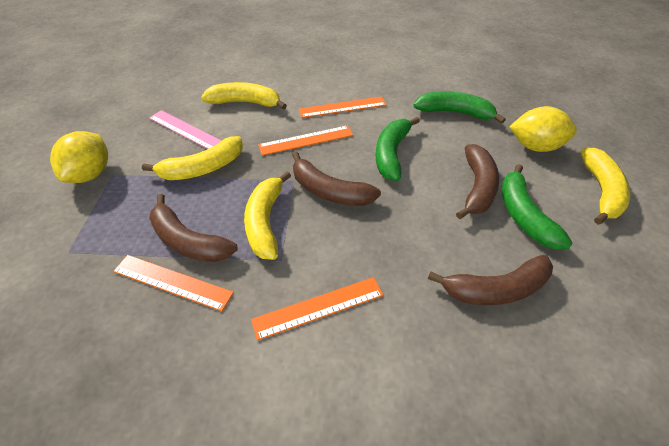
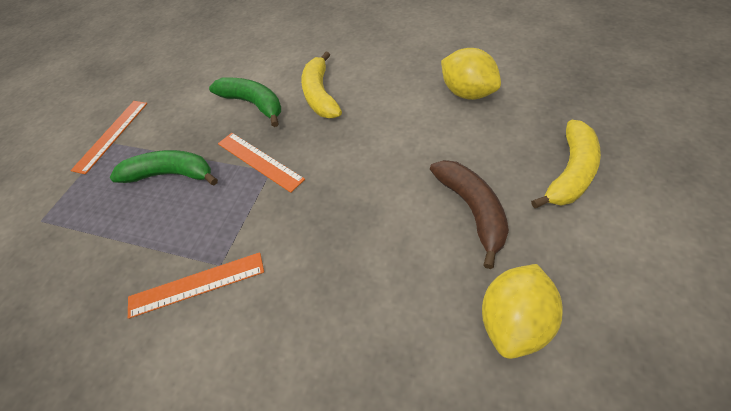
brown banana: [149,194,238,262] [292,151,381,206] [428,255,553,305] [456,144,499,219] = 4 -> [430,160,509,269] = 1
green banana: [376,117,420,181] [413,91,506,124] [501,164,572,250] = 3 -> [110,150,218,185] [209,78,281,127] = 2
orange ruler: [113,255,234,311] [251,277,383,340] [258,125,353,156] [299,96,386,118] = 4 -> [70,101,148,174] [128,252,264,319] [218,133,305,193] = 3
pink ruler: [149,110,222,149] = 1 -> none = 0
yellow banana: [142,136,243,180] [201,82,287,110] [244,171,291,260] [580,148,630,225] = 4 -> [301,52,342,118] [531,120,601,208] = 2

